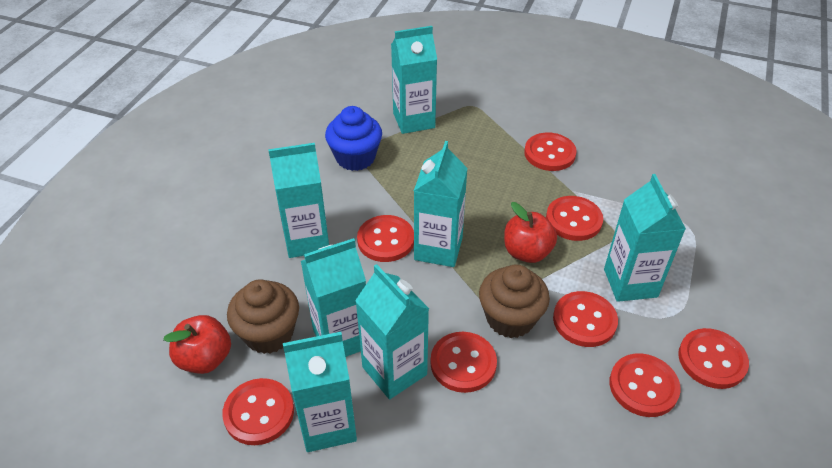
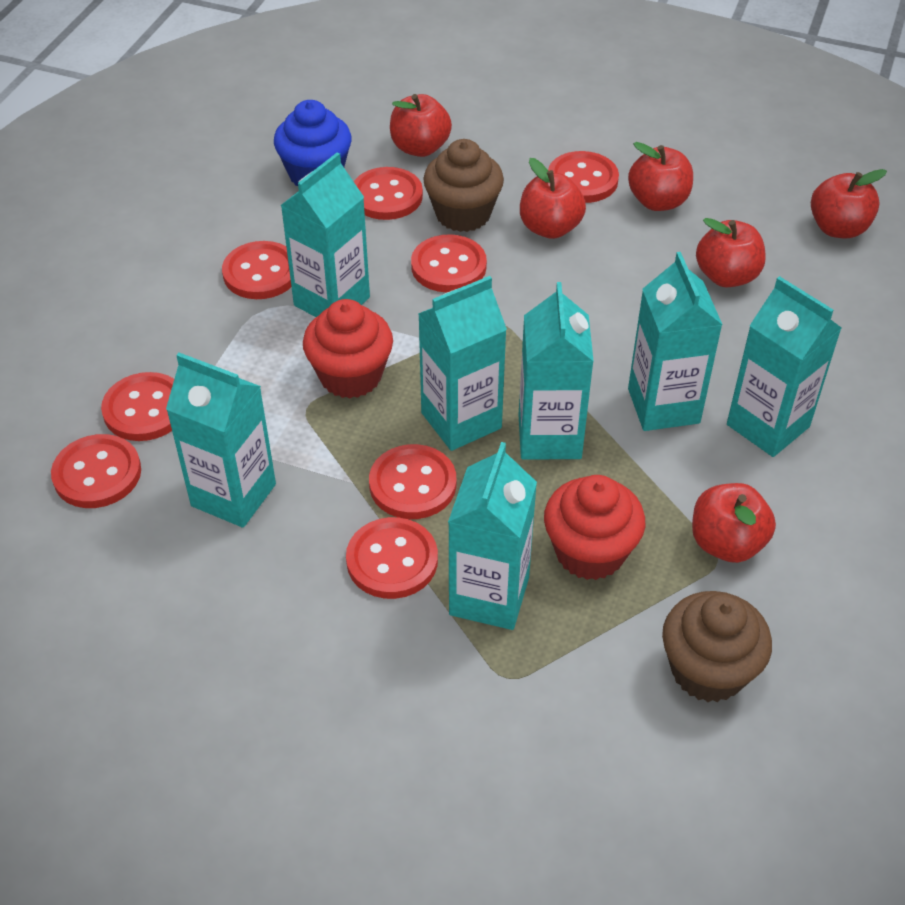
red apple: [163,315,231,374] [504,202,557,263] = 2 -> [390,94,452,157] [520,158,586,239] [628,142,693,211] [692,483,776,563] [696,218,766,287] [811,169,887,238] = 6
red cupcake: none = 0 -> [303,299,393,398] [544,475,645,580] = 2

